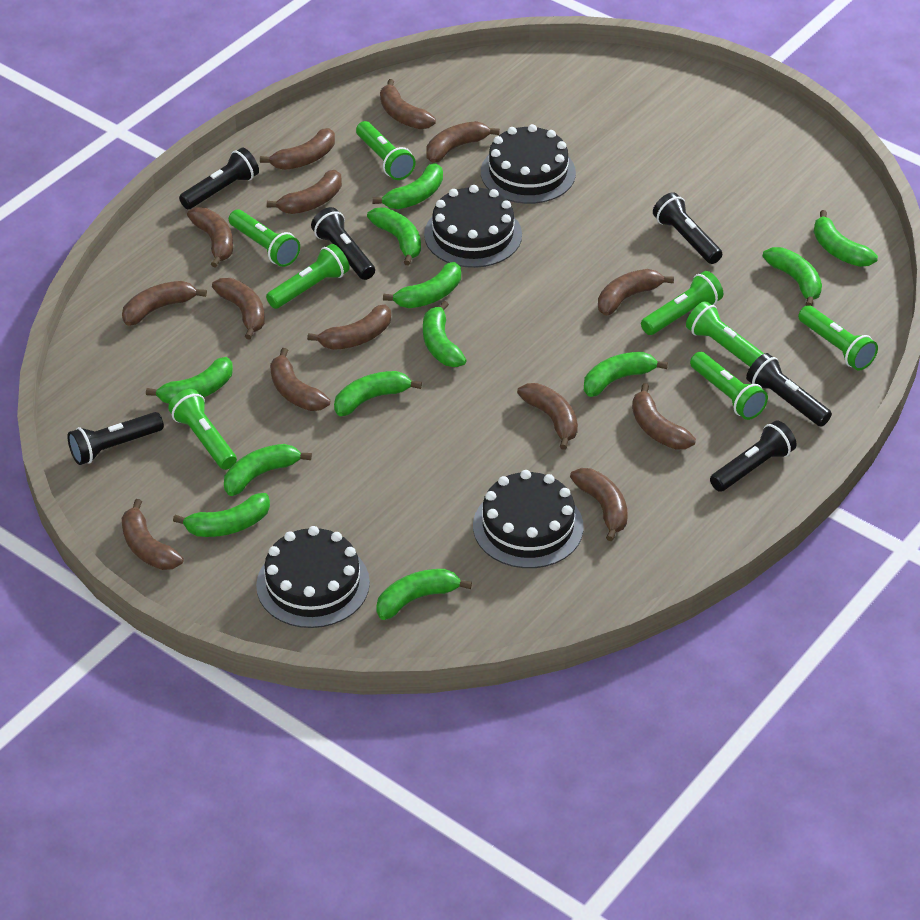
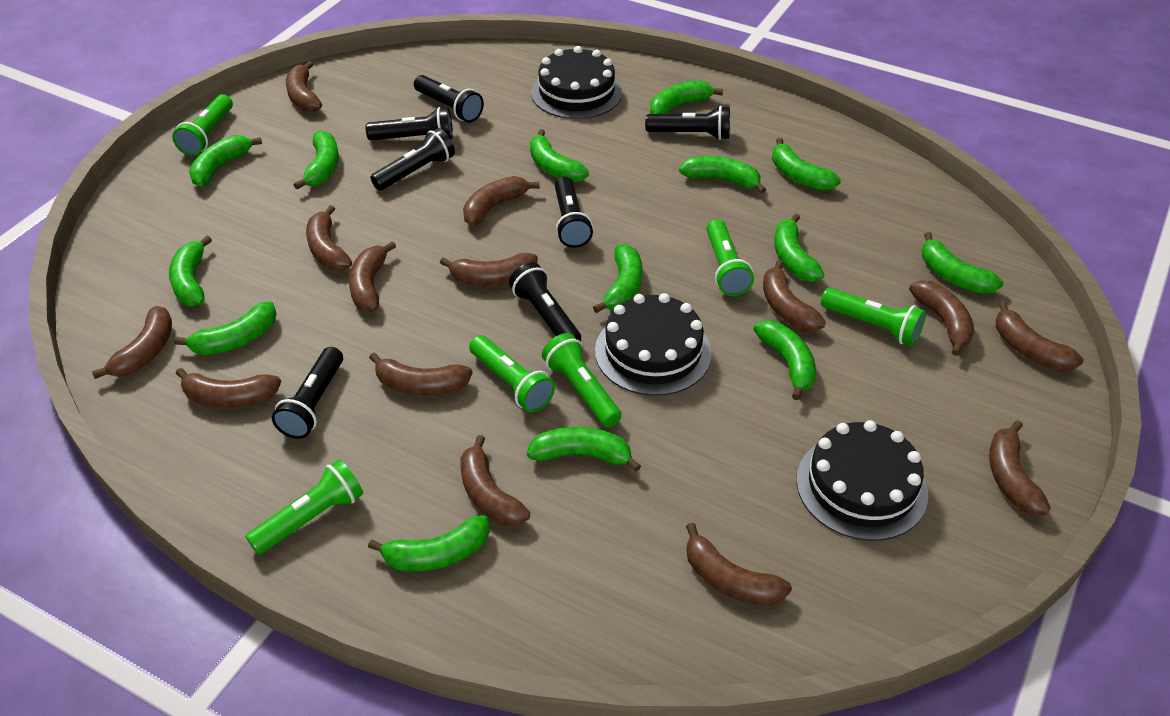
black cake: [256,526,370,628] [424,185,522,268] [473,470,584,568] [481,124,576,204] = 4 -> [531,46,622,119] [595,293,712,396] [796,420,928,541] = 3
black flashlight: [67,412,164,465] [179,148,259,209] [311,207,375,280] [653,192,722,264] [710,420,797,492] [746,353,832,426] = 6 -> [272,347,343,439] [366,107,453,140] [370,128,455,191] [414,75,484,123] [509,262,581,341] [555,176,593,248] [645,106,730,140] = 7
green banana: [146,357,233,404] [173,493,270,537] [224,444,312,496] [334,371,422,416] [367,207,421,266] [372,163,443,209] [376,569,472,620] [383,262,461,308] [423,301,467,367] [584,352,668,397] [763,247,822,306] [814,210,878,267] = 12 -> [169,236,212,306] [174,301,277,355] [189,135,262,186] [294,131,339,190] [368,515,490,571] [527,427,641,472] [530,129,589,182] [593,244,643,313] [650,80,723,114] [679,156,766,194] [754,320,816,400] [772,138,841,190] [774,214,824,282] [922,232,1003,294] = 14
green flashlight: [168,389,237,470] [229,209,300,267] [266,244,349,309] [356,121,416,180] [641,271,723,335] [686,301,764,367] [690,352,768,420] [798,305,878,371] = 8 -> [172,94,233,156] [246,460,363,555] [469,335,555,412] [542,333,622,427] [706,219,754,296] [821,288,926,346] = 6

